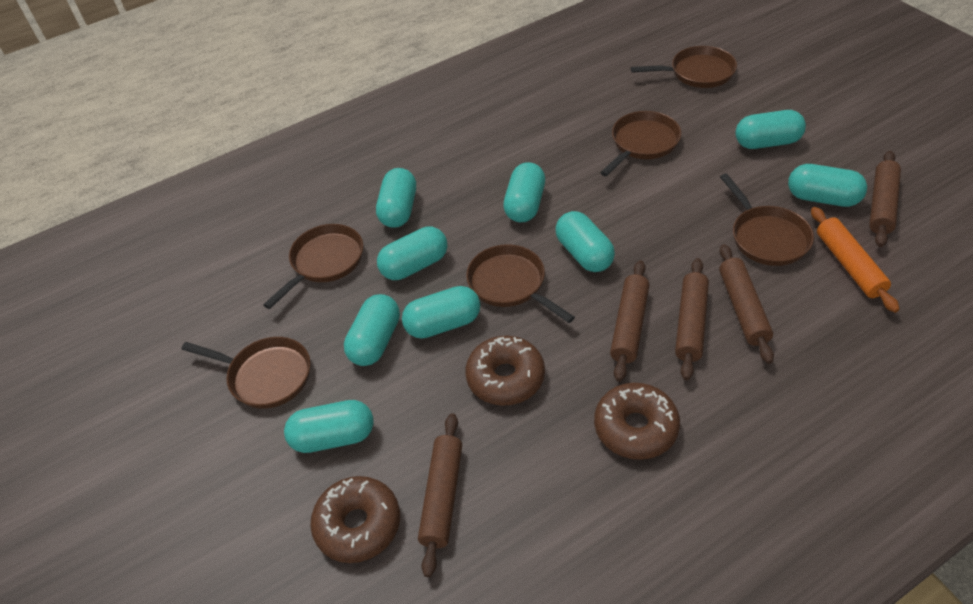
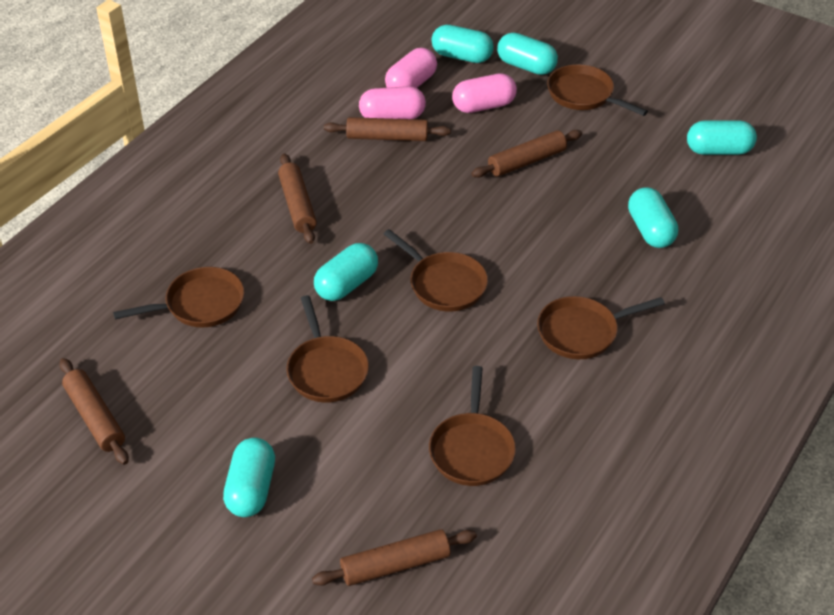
brown donut: [310,476,400,563] [465,336,545,406] [594,383,680,460] = 3 -> none = 0
orange rolling pin: [811,207,899,313] = 1 -> none = 0
pink capsule: none = 0 -> [359,86,426,119] [385,48,437,88] [452,73,517,113] = 3
turquoise capsule: [284,400,374,453] [344,294,400,366] [376,168,416,228] [377,226,448,280] [402,286,480,339] [503,162,545,222] [555,211,615,272] [735,110,806,149] [788,164,867,207] = 9 -> [223,438,275,517] [314,243,378,301] [432,25,494,63] [497,32,558,75] [628,187,678,248] [687,120,757,155] = 6

